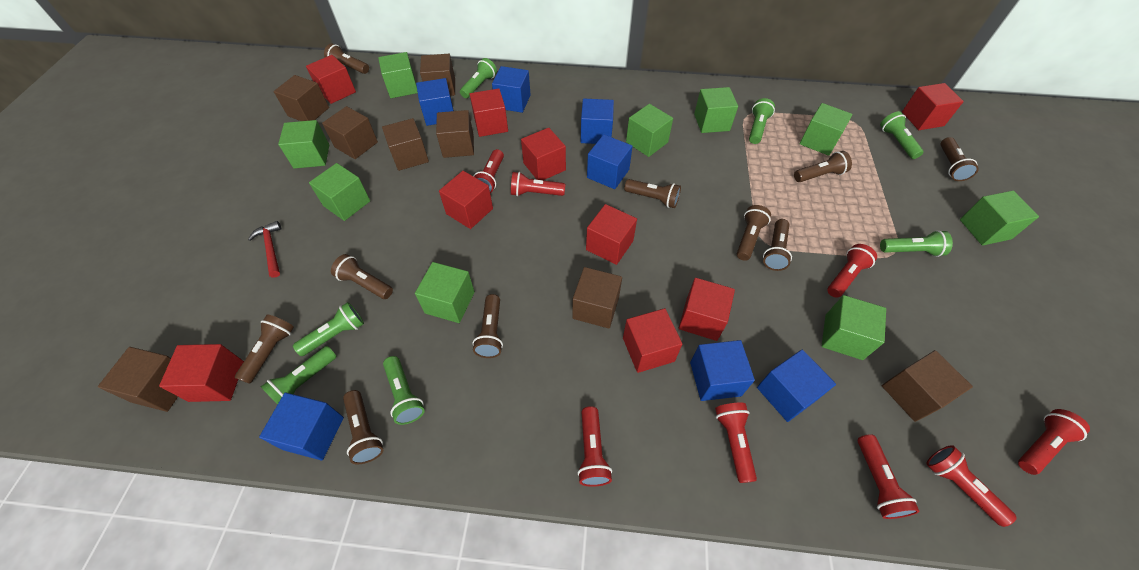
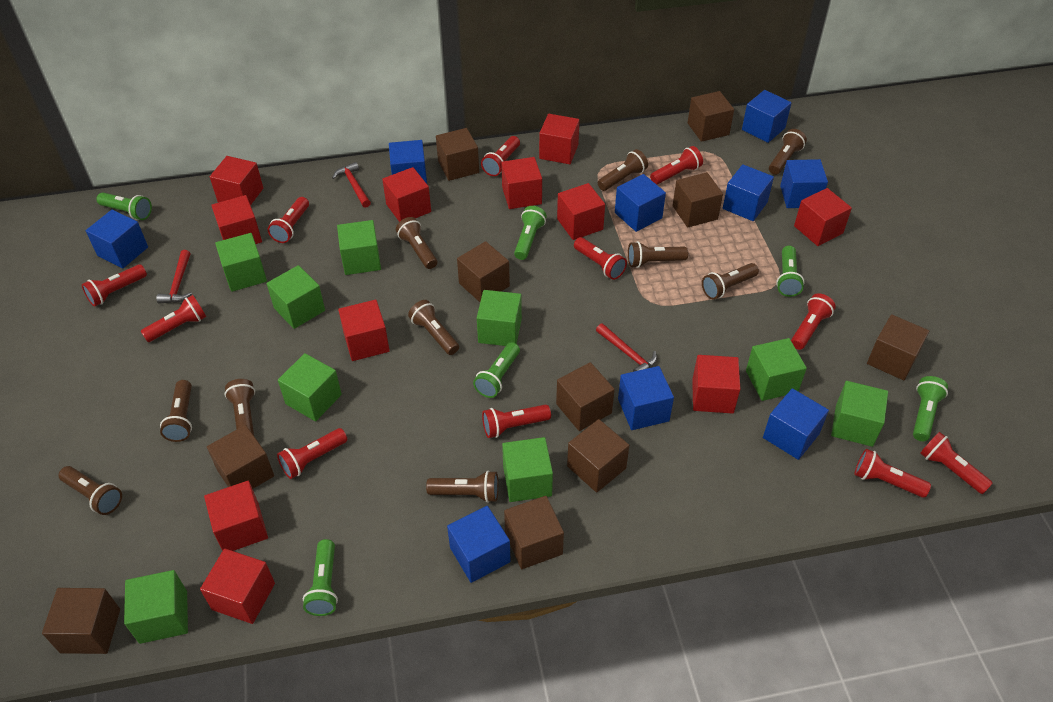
blue cube: [259,393,344,460] [416,78,454,126] [492,66,531,113] [581,99,614,144] [587,135,633,189] [690,340,755,401] [757,350,836,422] = 7 -> [85,210,148,269] [389,140,427,184] [447,506,511,583] [615,174,666,232] [618,366,674,430] [723,164,774,221] [742,90,792,143] [763,388,829,460] [780,159,828,208] = 9
brown cube: [98,347,178,412] [274,75,329,121] [322,106,378,159] [382,118,429,171] [420,54,455,96] [436,110,474,158] [572,267,622,329] [882,350,973,422] = 8 -> [42,588,120,654] [207,425,274,489] [436,128,479,181] [457,241,510,302] [504,496,564,569] [556,362,615,431] [567,419,629,493] [673,172,723,228] [688,91,734,142] [867,314,929,380] = 10
green flashlight: [261,346,337,405] [293,302,364,356] [383,356,425,425] [460,58,497,98] [749,98,775,144] [880,111,924,159] [880,230,953,257] = 7 -> [96,192,152,220] [303,539,338,616] [473,342,520,398] [514,206,547,260] [776,246,805,297] [913,376,948,441] = 6
red cube: [159,344,244,402] [306,55,356,104] [439,171,493,229] [470,88,508,137] [521,128,566,180] [586,204,637,265] [623,308,682,373] [679,278,735,341] [902,83,964,130] = 9 -> [200,549,275,624] [204,481,268,551] [210,156,263,205] [211,195,262,244] [338,300,390,361] [382,167,431,222] [501,157,542,209] [539,114,580,164] [557,183,605,240] [692,355,740,414] [794,188,852,246] = 11
red flashlight: [474,149,504,193] [511,172,565,196] [578,406,612,487] [715,403,757,483] [827,244,877,298] [857,434,920,519] [926,445,1017,527] [1018,409,1090,475] = 8 -> [82,264,147,307] [141,295,206,342] [268,197,309,243] [277,428,347,479] [481,136,520,176] [482,405,551,438] [574,237,627,280] [650,146,703,184] [791,293,836,350] [854,449,931,498] [920,432,993,494] = 11
red hammer: [248,221,282,277] = 1 -> [156,250,192,304] [332,162,371,208] [596,323,657,372] = 3

